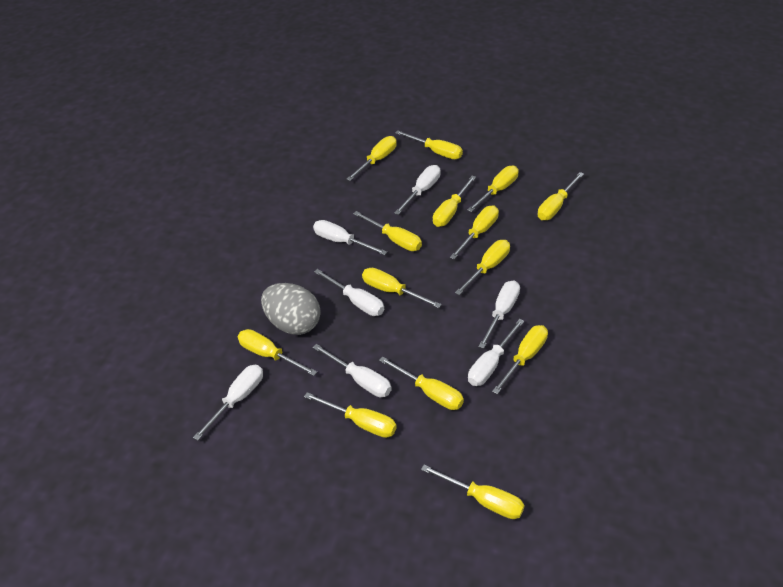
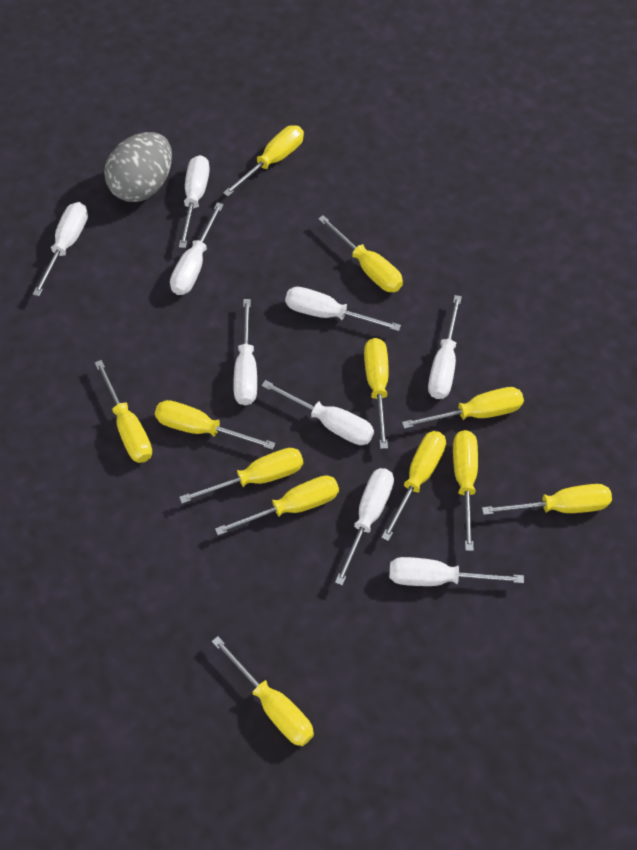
white screwdriver: [193,365,263,441] [313,220,387,255] [313,344,392,397] [314,269,384,316] [394,165,441,215] [468,319,524,386] [478,281,520,349] = 7 -> [33,202,88,296] [170,202,224,295] [179,155,210,248] [233,299,257,405] [261,380,374,445] [285,287,401,331] [335,468,394,586] [389,557,524,586] [428,295,462,399] = 9
yellow screwdriver: [238,329,317,376] [304,392,396,438] [347,136,397,181] [353,211,422,251] [362,268,442,308] [379,356,464,410] [395,130,463,159] [421,465,525,519] [433,176,476,227] [450,206,499,259] [455,240,510,295] [467,165,519,212] [492,325,548,394] [538,172,584,220] = 14 -> [95,360,152,463] [155,400,275,450] [179,448,303,504] [211,636,314,746] [215,475,339,536] [223,125,304,197] [318,215,403,292] [364,338,389,449] [381,431,446,541] [402,387,524,429] [453,430,478,551] [482,484,612,515] = 12

